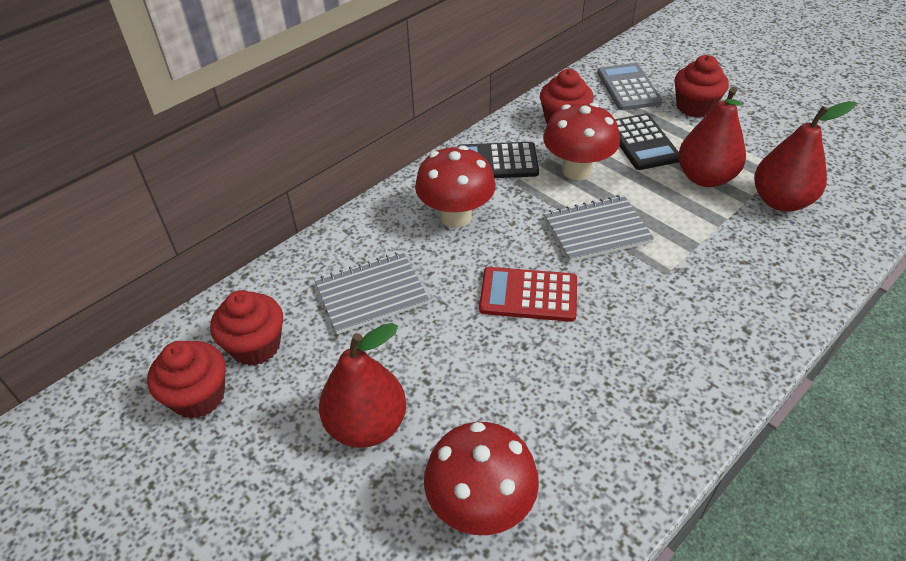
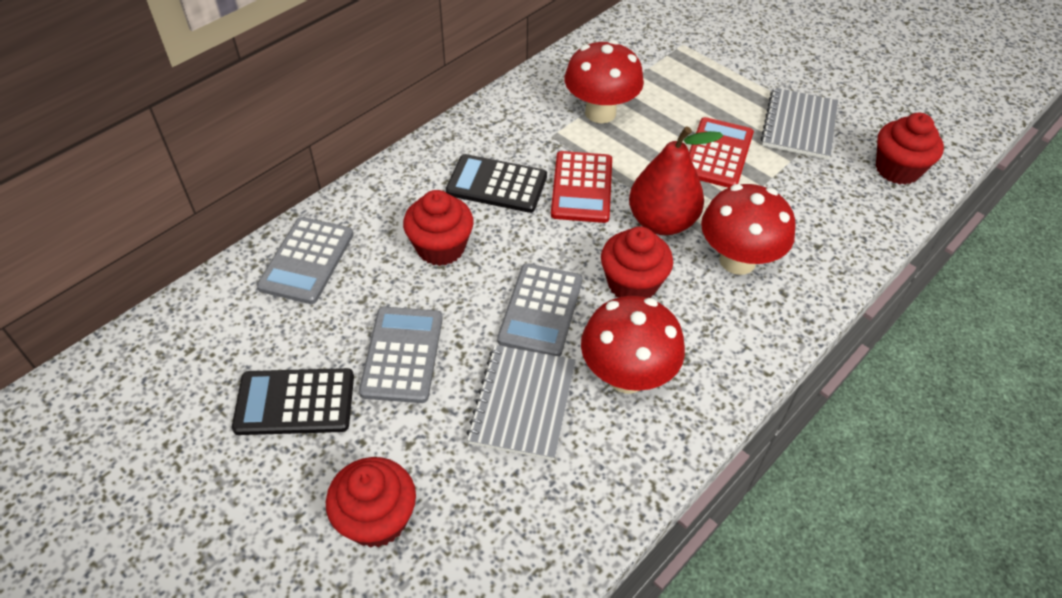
grey calculator: [597,63,662,110] = 1 -> [257,217,354,304] [359,307,443,403] [497,263,582,357] = 3
red calculator: [479,267,577,322] = 1 -> [551,151,612,223] [689,117,754,188] = 2
red pear: [319,323,406,448] [678,87,746,187] [754,101,855,211] = 3 -> [629,126,723,235] = 1

